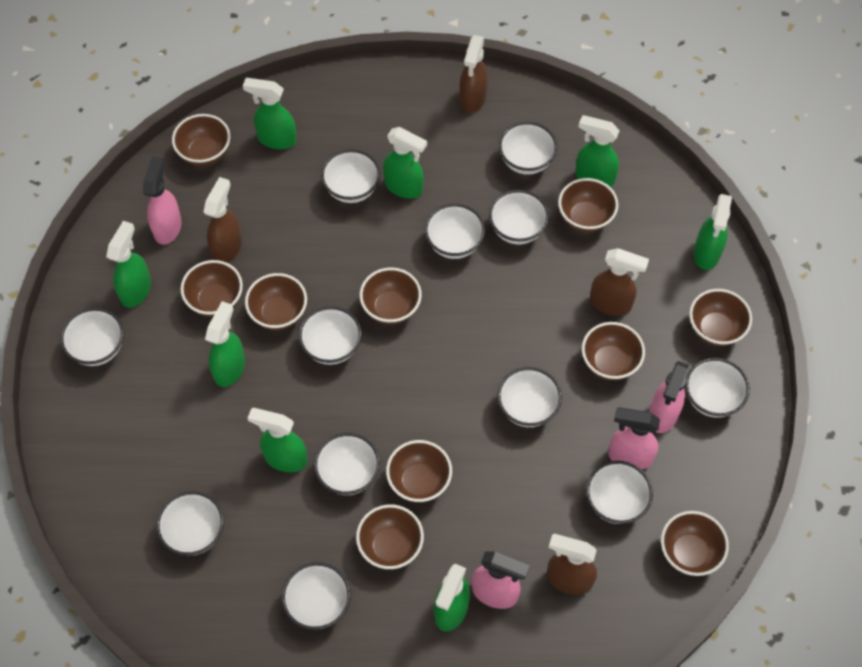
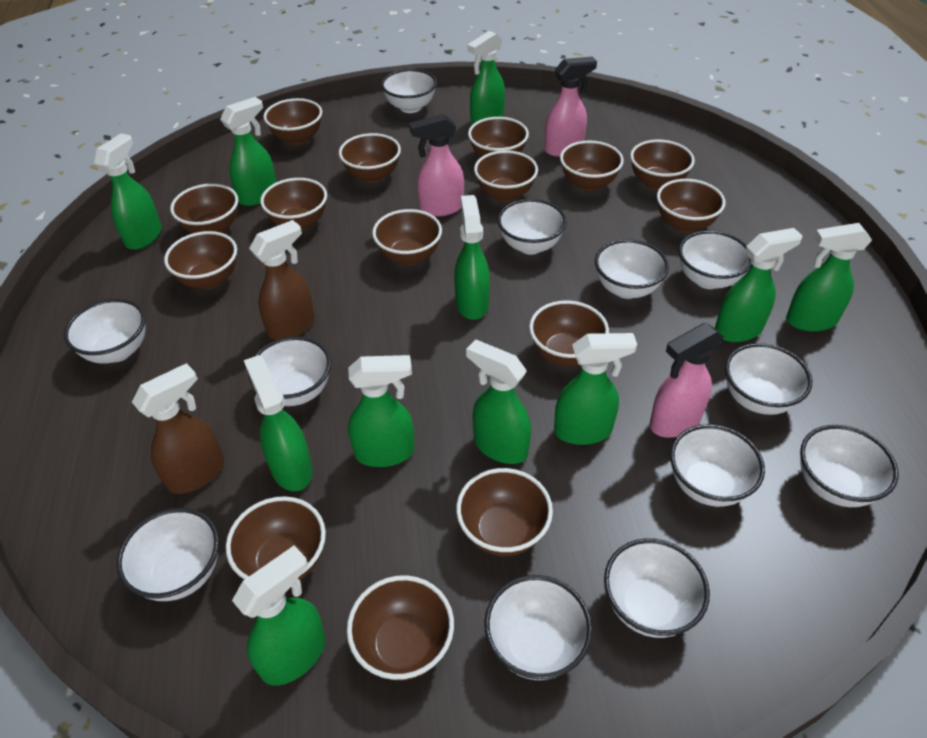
brown bowl: [172,114,230,167] [181,260,243,317] [245,273,307,330] [356,504,424,569] [360,267,422,325] [386,440,452,503] [558,178,618,232] [582,322,645,381] [661,511,729,576] [689,289,752,346] = 10 -> [164,231,237,289] [170,183,238,233] [226,496,326,580] [260,178,327,231] [263,98,322,145] [339,133,401,183] [347,575,454,681] [372,209,442,265] [456,468,553,556] [468,117,529,157] [474,150,538,202] [529,300,609,366] [560,140,624,191] [630,140,695,190] [657,179,725,233] = 15
brown spray bottle: [203,177,242,263] [459,35,488,113] [547,534,597,595] [590,248,649,315] = 4 -> [132,363,224,494] [249,220,315,340] = 2
green spray bottle: [106,221,151,308] [205,301,245,387] [243,78,297,149] [248,408,308,472] [383,127,427,198] [434,564,470,631] [575,115,620,187] [693,194,732,270] = 8 -> [94,133,162,250] [220,97,276,206] [232,546,326,686] [244,355,312,491] [348,355,414,467] [454,195,490,320] [466,339,531,464] [467,31,505,125] [554,333,637,445] [715,228,802,342] [786,223,872,332] = 11
pink spray bottle: [143,156,182,245] [472,551,530,609] [608,407,660,470] [649,361,689,433] = 4 -> [409,114,464,217] [545,57,597,157] [650,323,724,438] = 3

